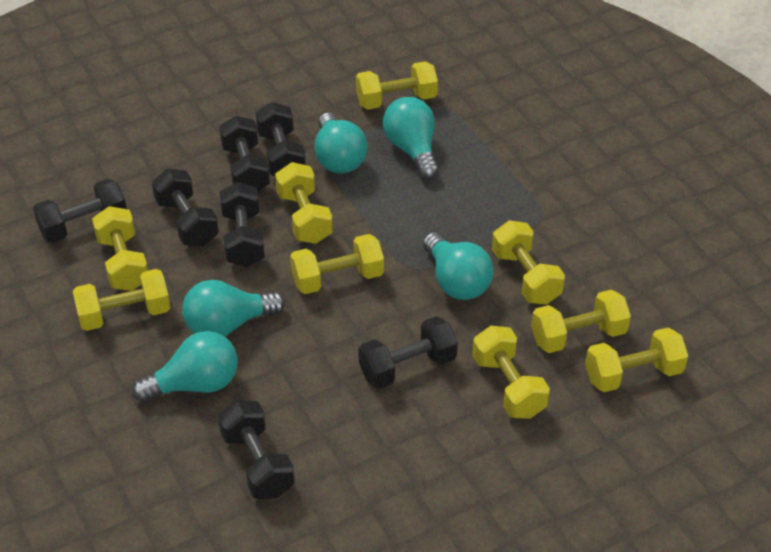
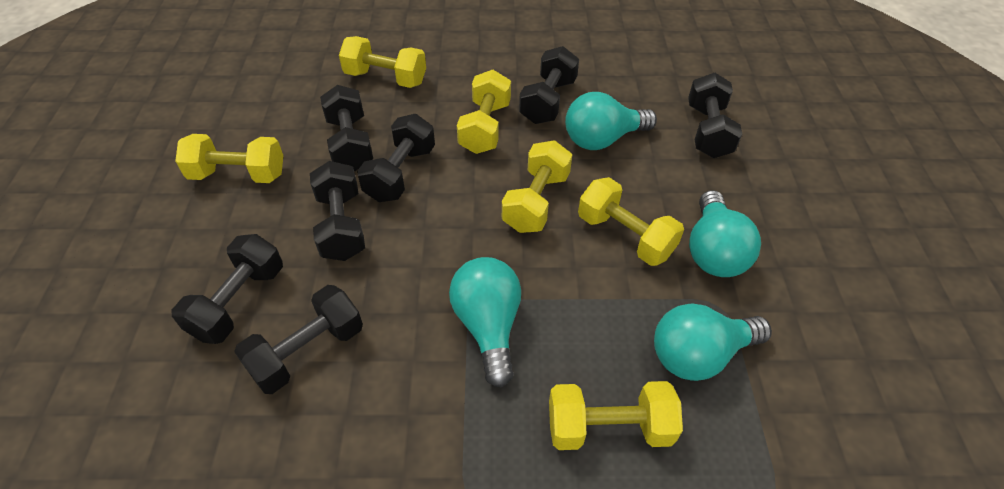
turquoise light bulb: [132,331,238,402] [182,280,285,336] [314,113,368,174] [383,97,439,180] [423,232,494,300] = 5 -> [449,257,521,388] [565,92,657,150] [654,304,772,381] [689,190,761,277] = 4
yellow dumbbell: [73,269,170,331] [92,206,148,291] [275,162,333,244] [290,234,384,294] [356,61,438,110] [472,326,550,419] [492,220,565,305] [531,289,631,353] [585,328,688,392] = 9 -> [175,134,283,183] [339,36,426,88] [457,70,511,154] [502,140,572,233] [549,381,683,450] [578,177,684,266] = 6

